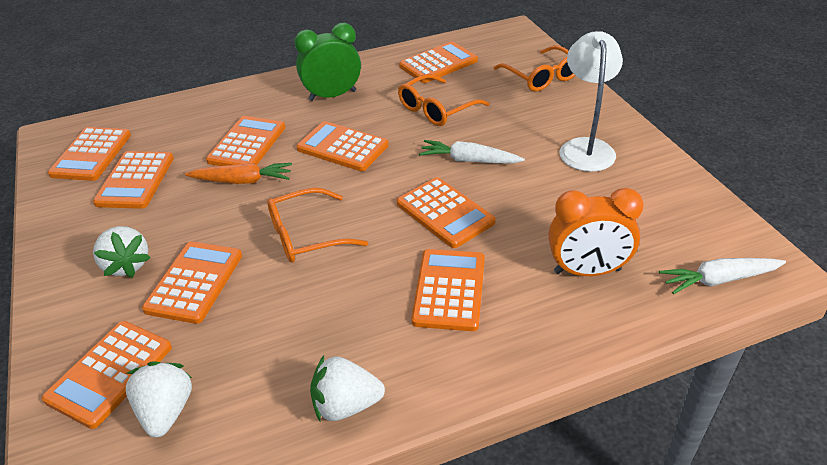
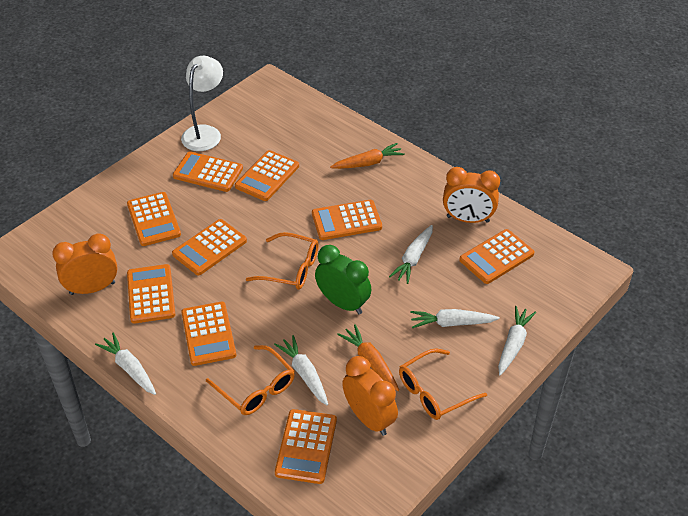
orange carrot: [185,163,292,184] = 1 -> [330,143,405,169] [337,324,399,391] = 2
orange clock: [548,188,644,276] = 1 -> [52,233,118,295] [342,356,398,436] [443,167,500,223] = 3
white carrot: [419,140,525,164] [659,258,786,294] = 2 -> [95,332,156,395] [274,335,328,405] [389,225,433,284] [410,309,500,328] [498,306,536,376] = 5
white strawberry: [93,226,151,278] [126,362,192,437] [310,356,385,421] = 3 -> none = 0

